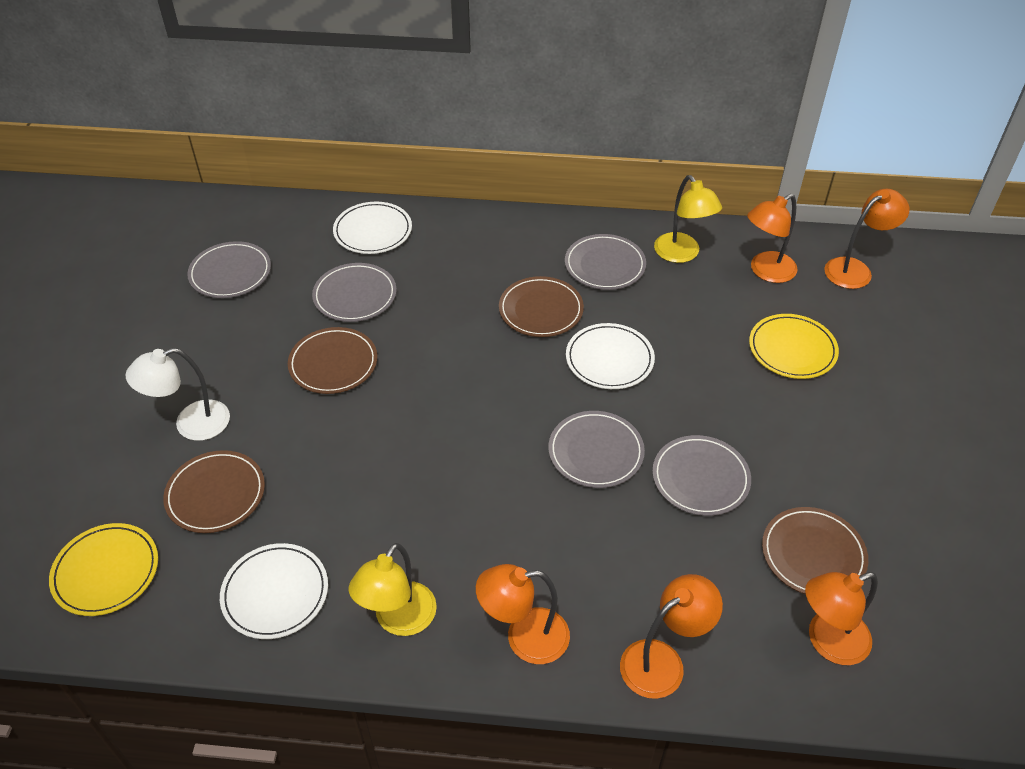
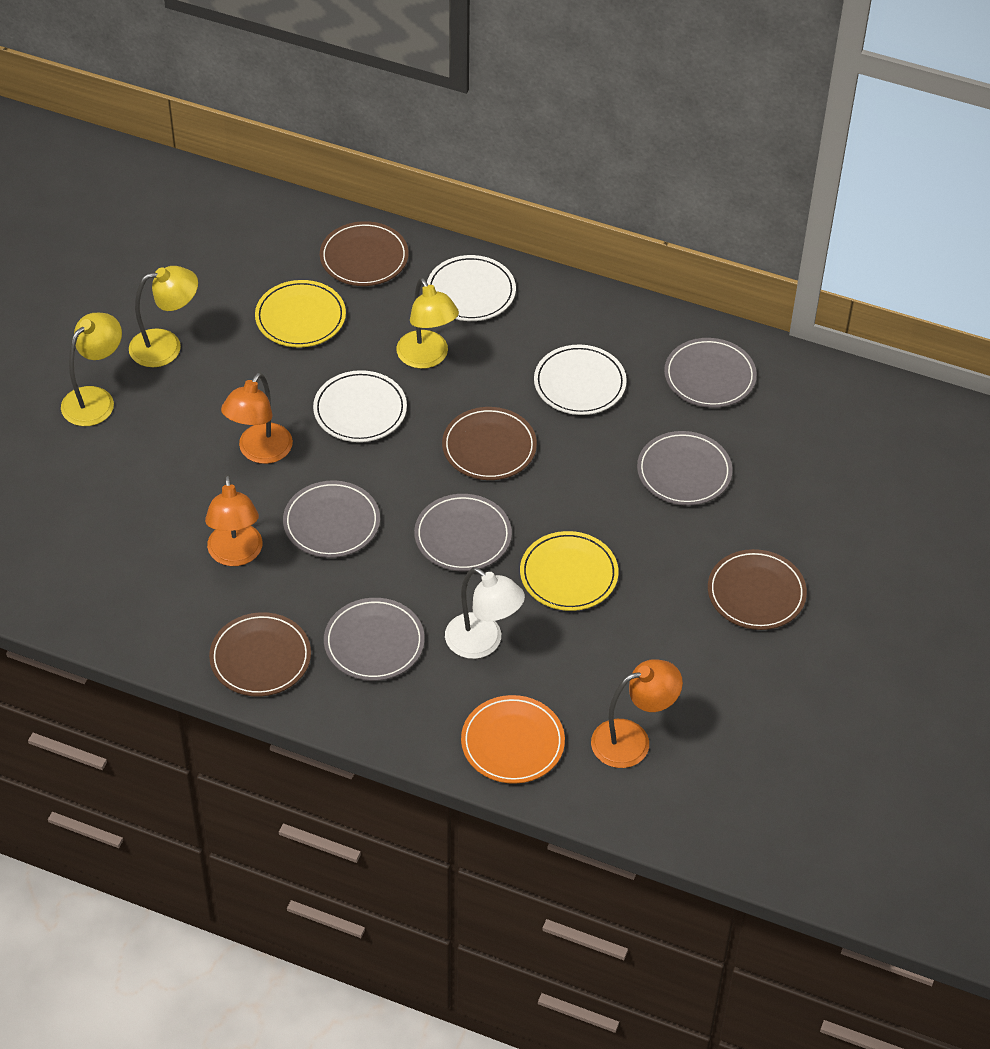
orange lamp: [476,564,570,664] [620,574,723,699] [747,194,798,283] [805,572,878,665] [824,189,909,289] = 5 -> [205,475,263,566] [221,372,293,464] [591,659,683,768] = 3
orange plate: none = 0 -> [461,695,565,784] = 1
yellow lamp: [349,543,437,636] [654,175,722,263] = 2 -> [61,313,122,426] [129,266,198,367] [396,278,459,369] = 3

